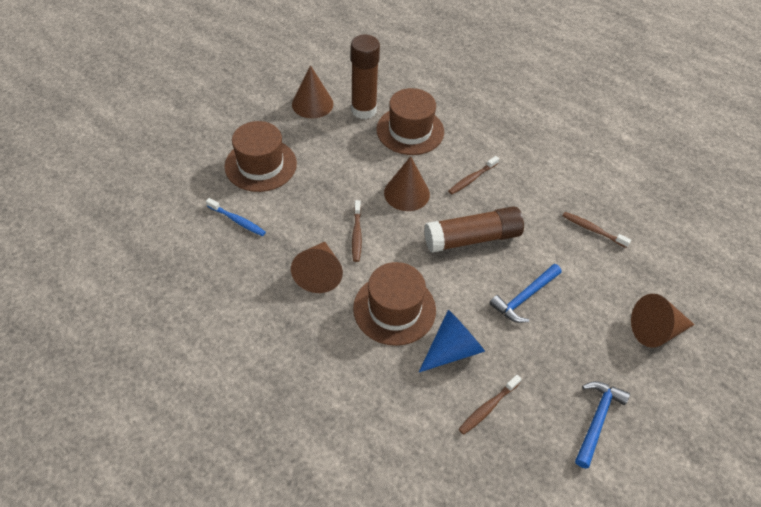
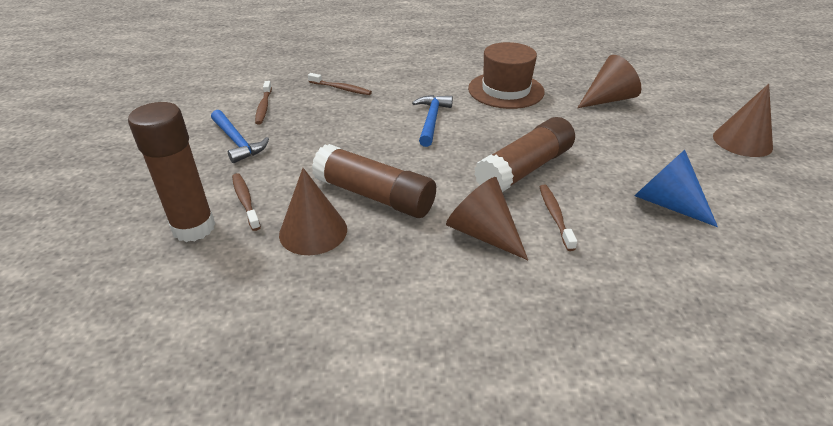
blue toothbrush: [206,198,266,236] = 1 -> none = 0
brown glue stick: [351,35,380,119] [424,206,524,253] = 2 -> [128,102,215,242] [312,144,436,218] [474,117,575,192] = 3
brown hat: [225,121,297,192] [353,262,436,346] [376,88,444,155] = 3 -> [468,42,544,109] = 1

